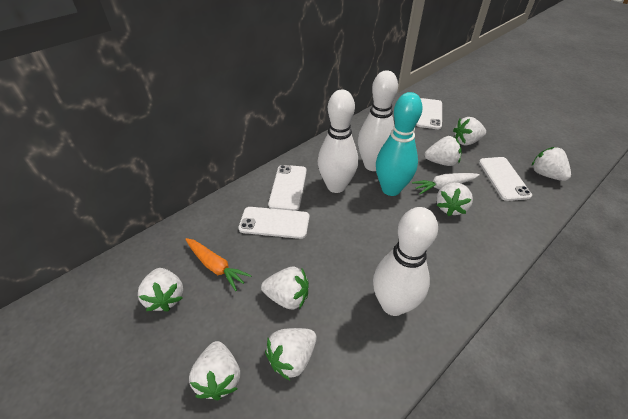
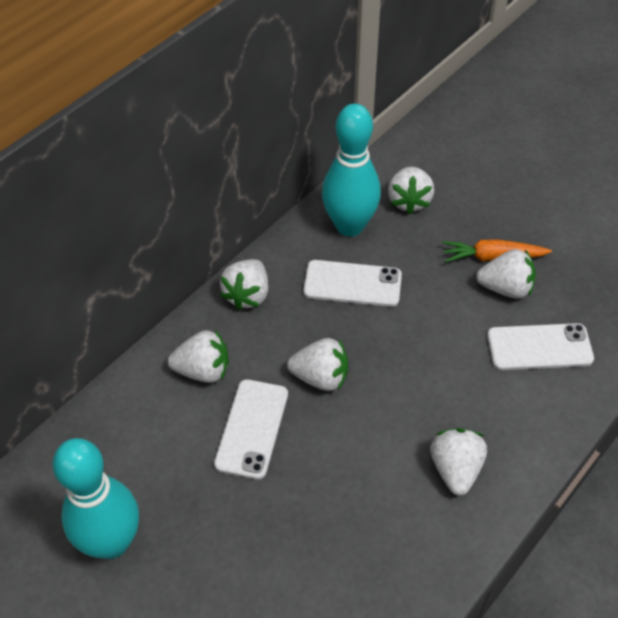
turquoise bowling pin: [376,92,423,196] = 1 -> [52,438,139,559] [322,104,381,236] = 2
white bowling pin: [318,90,358,193] [358,70,398,171] [373,207,438,316] = 3 -> none = 0
white carrot: [412,173,480,194] = 1 -> none = 0
white phone: [238,207,309,239] [268,165,307,211] [416,98,442,129] [479,157,532,201] = 4 -> [214,379,288,480] [303,260,402,307] [487,323,594,370] = 3
white strawberry: [138,268,183,312] [189,341,240,400] [261,267,309,310] [265,328,317,380] [424,136,462,166] [436,182,473,216] [453,117,486,146] [532,147,571,181] = 8 -> [168,330,229,383] [220,259,268,310] [287,338,348,391] [388,167,434,214] [430,428,487,496] [476,249,536,299] = 6

